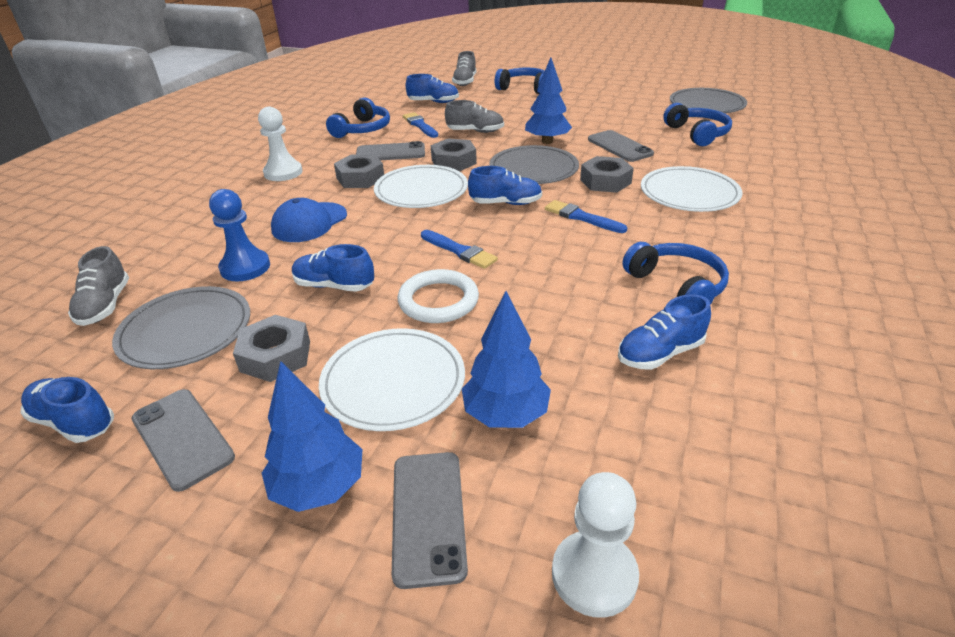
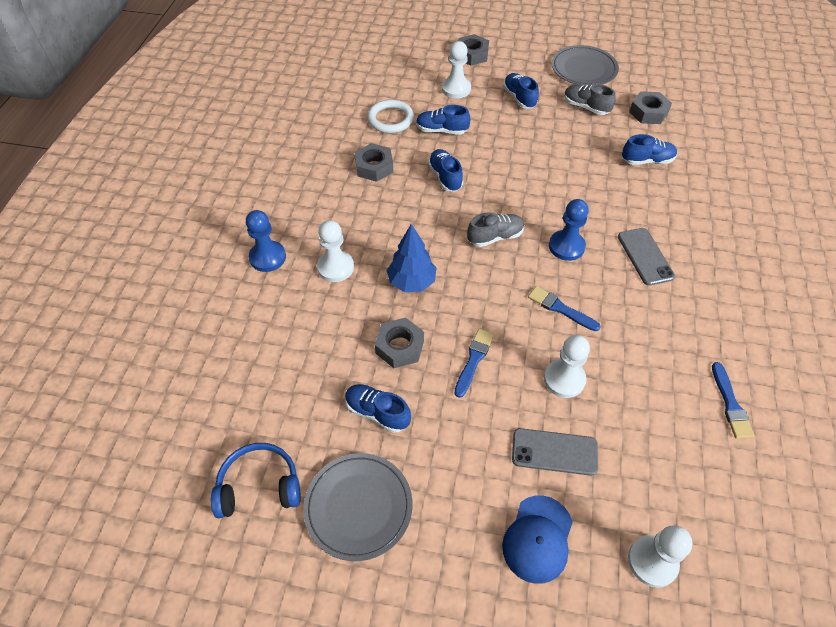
blue headphones: [326,97,390,138] [495,67,545,94] [622,242,729,305] [663,103,732,146] = 4 -> [211,443,301,518] = 1
blue pawn: [209,189,270,282] = 1 -> [246,210,286,272] [549,199,589,261] = 2
blue tree: [262,361,363,512] [462,291,551,428] [525,57,572,144] = 3 -> [387,224,436,292] = 1
grey phone: [132,389,235,492] [356,141,425,160] [392,452,468,589] [588,130,654,162] = 4 -> [512,428,598,476] [618,228,675,286] = 2
grey plate: [112,286,250,369] [489,145,579,184] [670,88,747,113] = 3 -> [303,453,413,561] [551,45,619,86] = 2
grey shoe: [68,246,129,326] [445,100,504,133] [452,51,476,86] = 3 -> [467,212,525,247] [564,84,616,115] = 2
white pawn: [258,107,302,181] [552,472,639,618] = 2 -> [317,220,354,282] [442,41,471,99] [544,335,590,398] [628,525,693,588] = 4
white plate: [319,328,465,431] [374,165,468,208] [641,166,742,212] = 3 -> none = 0

